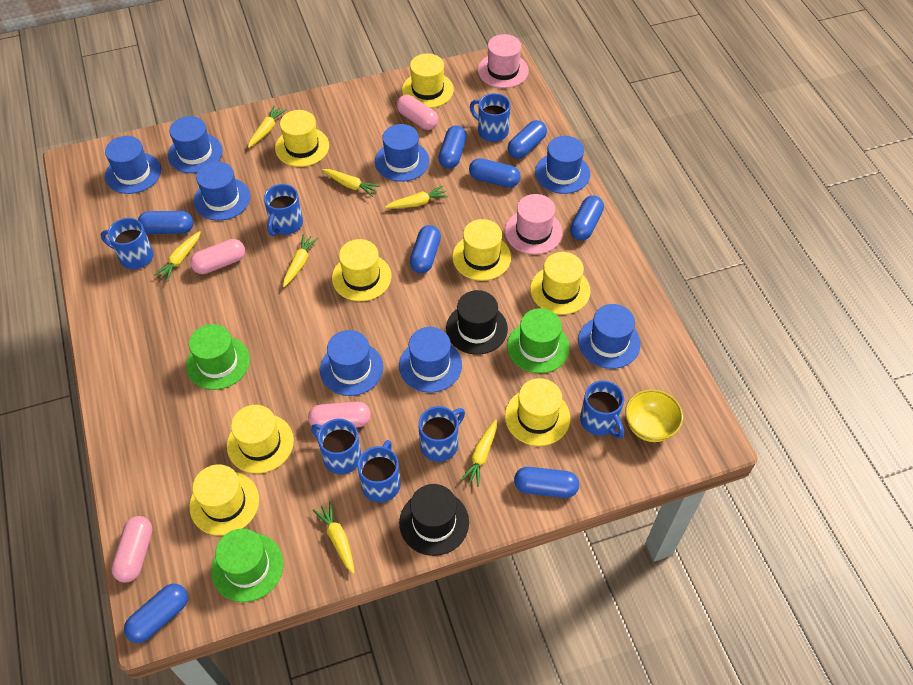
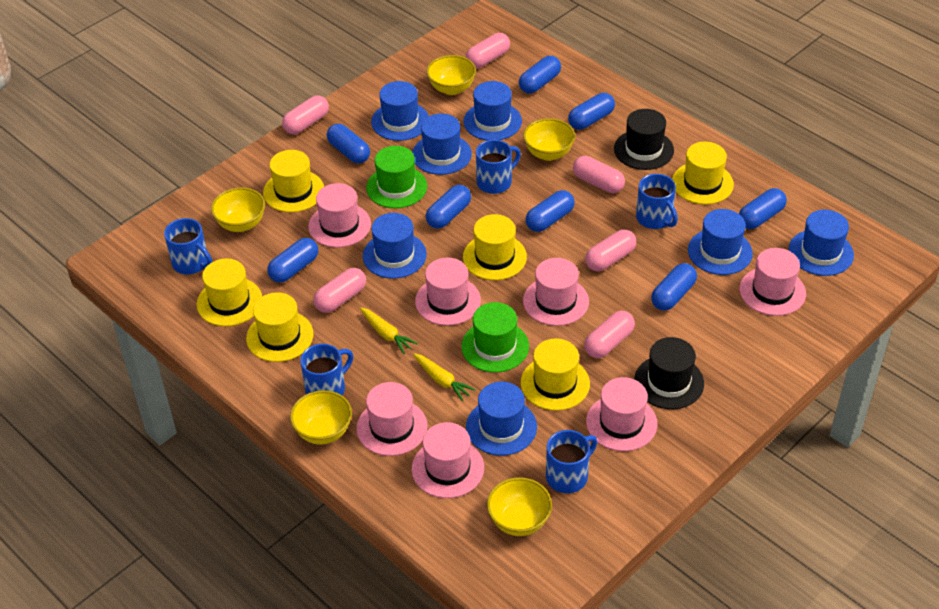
blue hat: [105,136,161,194] [168,116,223,173] [193,161,250,221] [320,330,383,396] [375,124,429,182] [399,327,462,393] [535,136,590,194] [578,304,641,369] = 8 -> [363,213,427,279] [371,81,429,141] [412,114,472,175] [463,81,522,140] [466,381,537,456] [688,209,753,275] [789,210,854,276] = 7
blue mug: [101,218,154,269] [264,184,303,236] [311,419,362,474] [357,440,401,503] [418,406,465,462] [470,93,511,142] [580,381,624,439] = 7 -> [164,218,212,275] [300,344,353,395] [476,140,521,194] [546,430,597,493] [636,174,678,229] = 5
green hat: [186,324,250,390] [211,529,283,602] [507,308,570,373] = 3 -> [366,146,427,208] [461,302,529,373] = 2
pink capsule: [111,516,152,583] [190,239,245,274] [308,402,371,428] [397,95,438,130] = 4 -> [282,95,329,134] [313,268,366,313] [466,33,510,68] [573,156,625,193] [584,311,635,358] [585,229,636,271] = 6
pink hat: [478,34,529,88] [505,194,563,254] = 2 -> [308,183,371,248] [357,382,428,456] [412,422,484,498] [415,258,481,326] [523,258,589,326] [586,377,658,451] [739,248,806,316] = 7
yellow bowl: [625,389,683,442] = 1 -> [211,187,265,232] [290,390,352,444] [427,55,476,95] [487,477,552,536] [523,118,575,161] = 5
yellow carrot: [154,231,201,282] [248,105,286,148] [283,234,318,287] [313,501,354,574] [322,169,380,197] [385,186,448,209] [461,419,497,487] = 7 -> [360,307,418,354] [413,353,476,401] = 2
yellow hat: [189,465,259,536] [227,405,294,473] [275,110,329,167] [332,239,391,301] [402,53,454,108] [452,219,511,281] [505,378,570,446] [530,252,590,315] = 8 -> [197,259,262,326] [246,292,313,362] [263,150,324,212] [463,214,527,280] [521,339,590,411] [672,142,734,204] = 6

